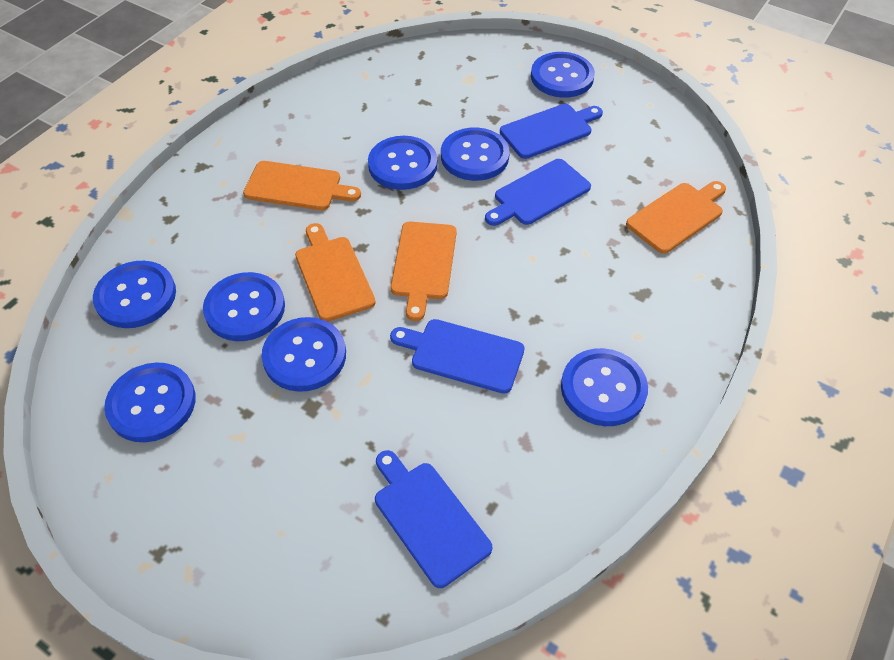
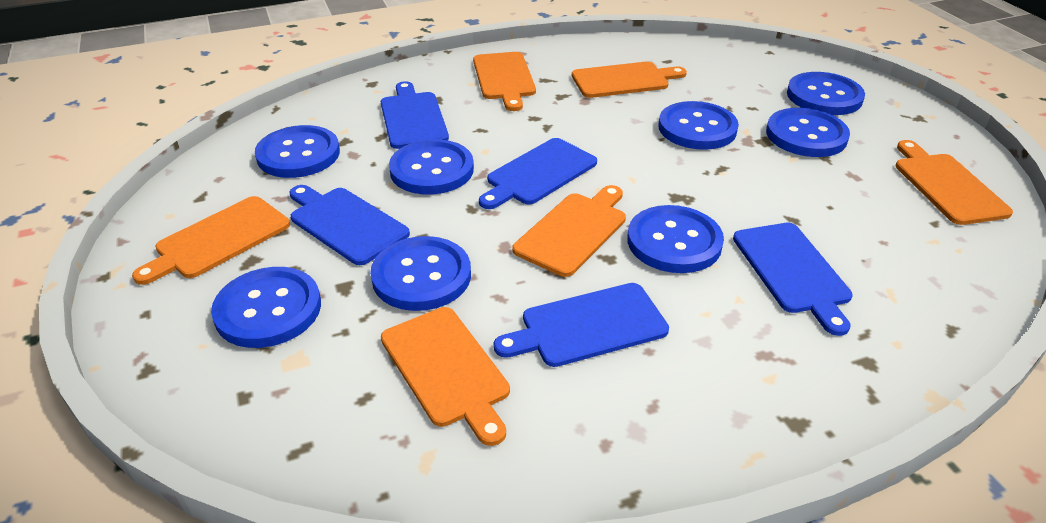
blue cutting board: [375,450,492,588] [390,319,525,394] [485,159,591,226] [500,104,603,159] = 4 -> [290,185,410,265] [381,81,449,149] [479,138,597,209] [494,283,669,367] [733,223,853,336] = 5
orange cutting board: [243,161,361,210] [295,223,376,322] [390,221,457,321] [626,181,726,254] = 4 -> [132,196,290,285] [381,307,510,446] [473,52,536,111] [512,185,626,277] [572,61,687,98] [896,140,1013,225] = 6

